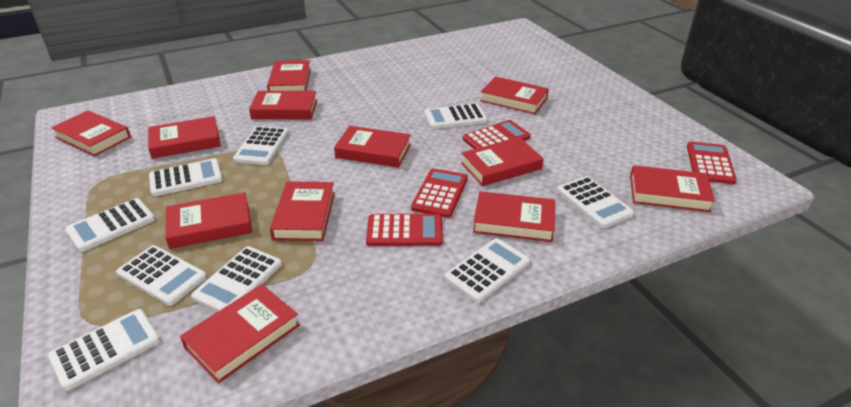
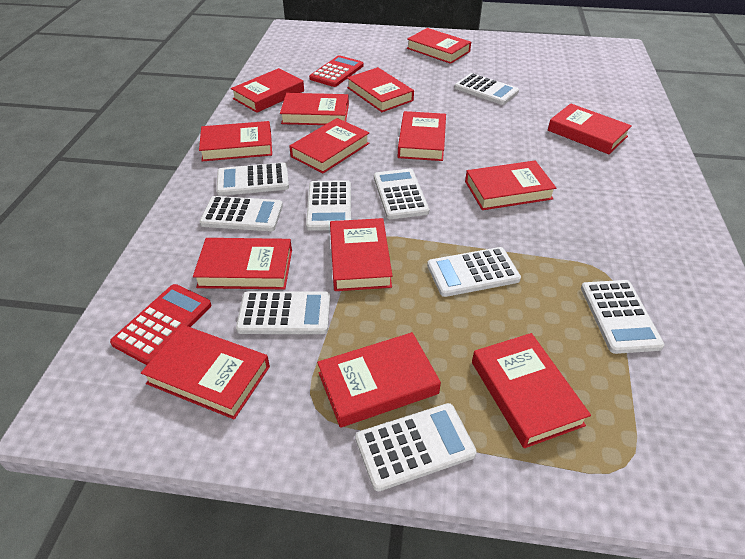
red book: [51,110,131,156] [148,116,221,159] [165,192,252,249] [180,284,300,383] [249,91,317,119] [267,60,311,91] [270,181,335,241] [334,126,411,167] [461,137,544,186] [473,191,555,242] [480,76,549,114] [630,165,715,212] = 12 -> [141,325,270,420] [193,238,292,290] [199,121,272,161] [231,68,304,113] [280,93,349,125] [289,118,369,173] [317,332,441,428] [330,218,392,291] [347,67,414,112] [398,111,446,161] [407,28,471,64] [465,161,556,210] [472,333,591,448] [548,103,632,154] = 14
red calculator: [366,214,443,246] [411,168,468,218] [463,120,531,149] [687,142,737,184] = 4 -> [110,284,211,365] [309,55,363,87] = 2

